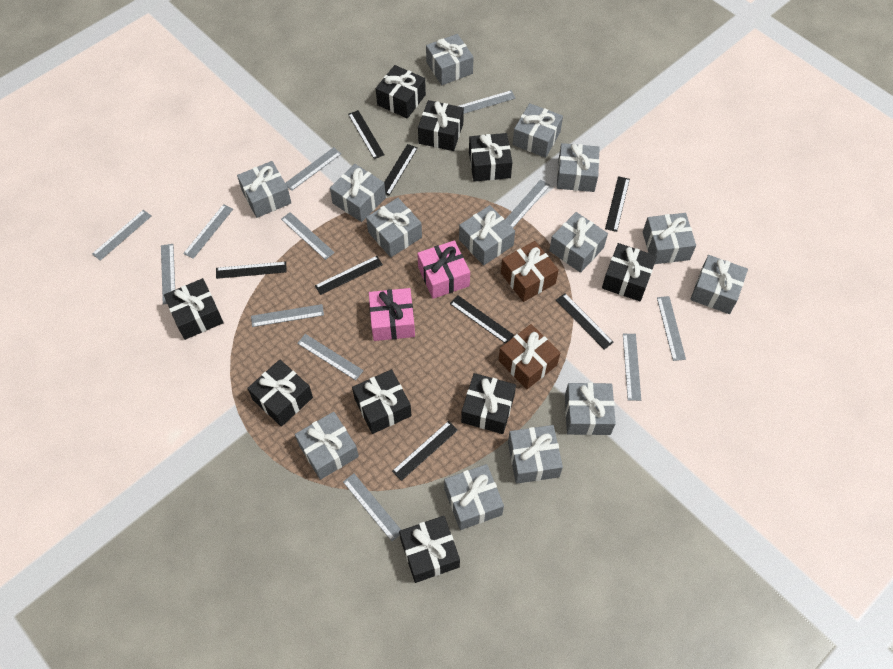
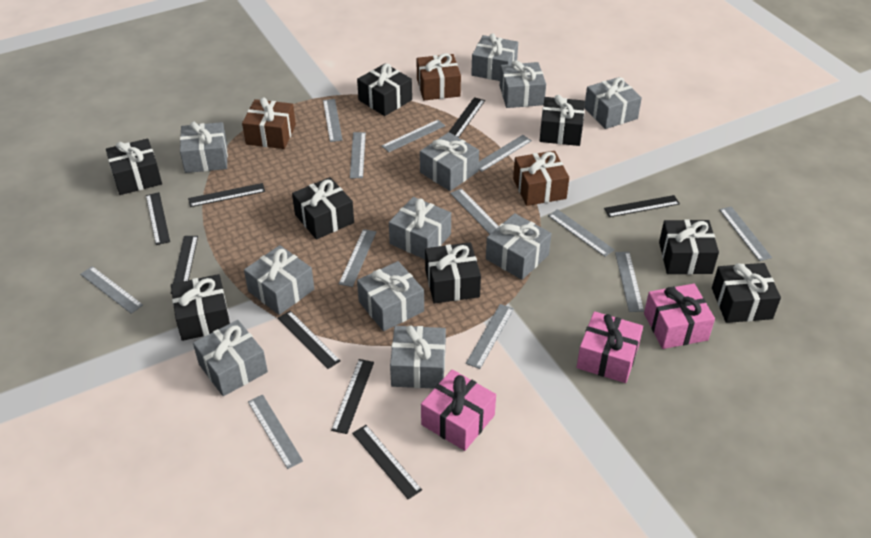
black gift: [164,278,224,340] [247,360,313,427] [352,369,412,434] [376,65,426,119] [399,516,460,583] [418,100,464,151] [461,373,516,434] [469,133,512,182] [602,243,657,301] = 9 -> [106,138,162,195] [171,274,230,341] [292,177,354,240] [357,63,412,116] [425,242,481,304] [540,95,585,146] [659,219,719,275] [712,263,781,323] = 8
brown gift: [498,324,560,389] [501,241,559,302] = 2 -> [242,98,296,149] [417,53,461,100] [513,151,569,206] = 3
grey gift: [237,161,291,218] [295,412,359,480] [330,164,386,222] [366,198,422,257] [426,34,474,85] [444,464,504,530] [459,205,515,266] [508,425,563,484] [513,103,563,158] [549,212,608,273] [557,143,600,192] [565,383,616,435] [643,213,696,264] [690,255,748,314] = 14 -> [180,122,228,173] [193,320,268,396] [244,245,314,315] [357,261,424,331] [389,197,451,259] [390,325,446,389] [420,132,479,191] [471,33,518,81] [486,213,551,280] [500,60,546,108] [584,77,642,129] = 11
pink gift: [369,288,415,341] [417,240,470,299] = 2 -> [421,369,496,451] [577,311,643,383] [644,284,715,349] = 3

